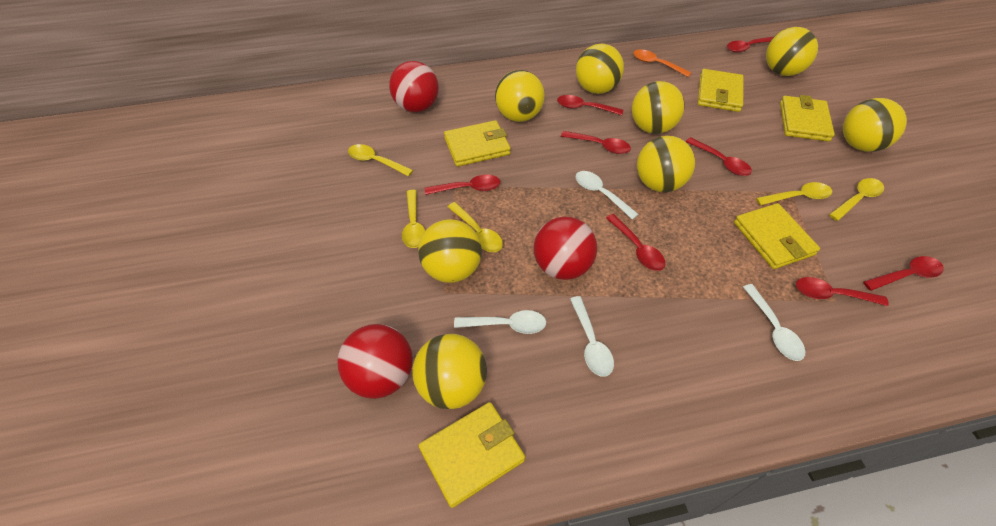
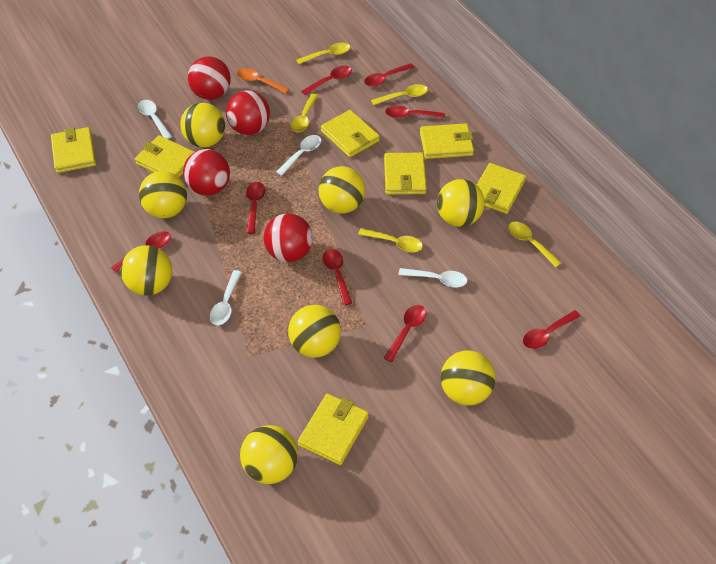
red ball: [337,324,413,399] [389,61,439,112] [534,216,597,280] = 3 -> [183,149,230,196] [188,56,231,100] [226,91,270,135] [264,213,313,262] = 4
yellow wallet: [419,402,525,508] [444,120,511,167] [698,69,744,112] [734,203,820,269] [780,95,835,142] = 5 -> [51,127,96,173] [135,135,194,178] [298,393,369,465] [321,110,380,157] [384,153,427,195] [420,123,474,159] [477,163,526,214] = 7

